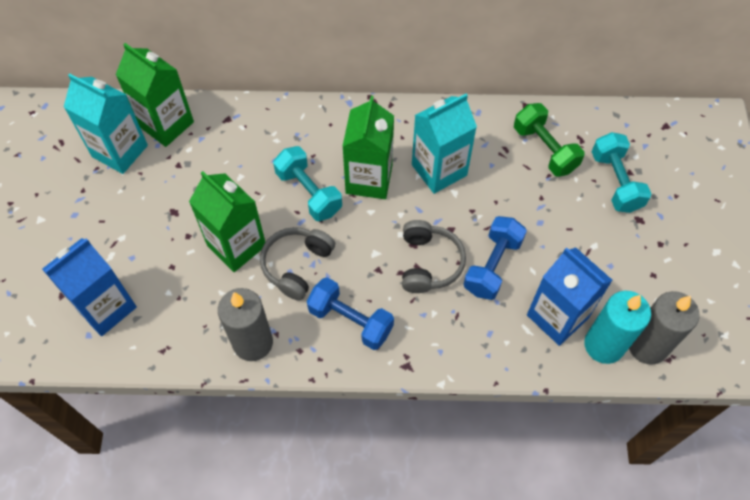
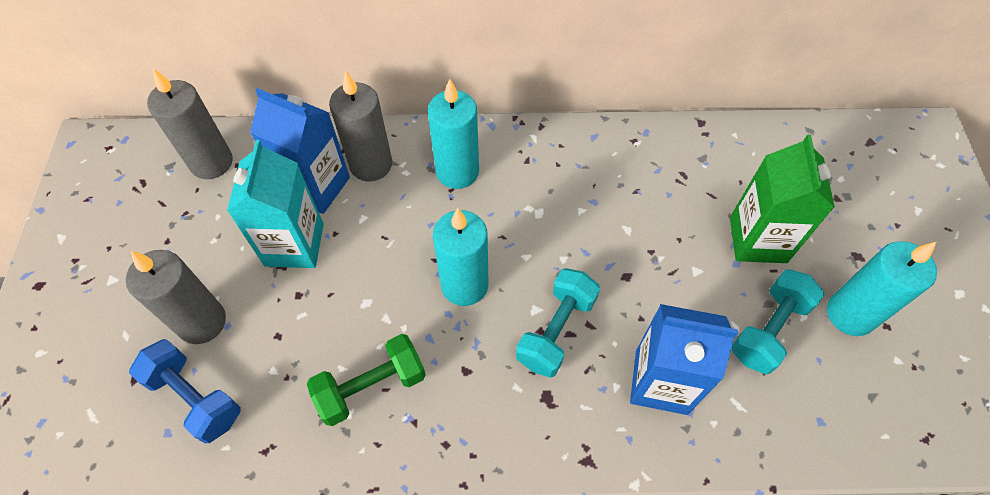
blue dumbbell: [307,277,394,350] [463,216,527,300] = 2 -> [129,339,241,443] = 1
green carton: [115,43,194,147] [189,171,265,272] [342,96,394,199] = 3 -> [730,134,835,263] = 1
grey candle: [218,288,273,361] [629,291,700,365] = 2 -> [126,250,226,344] [147,69,233,179] [329,71,392,181] = 3
grey headphones: [260,227,335,301] [402,220,466,293] = 2 -> none = 0
turquoise candle: [584,291,651,364] = 1 -> [428,79,479,189] [433,208,489,306] [827,241,937,336] = 3
turquoise carton: [64,74,148,174] [412,94,477,194] = 2 -> [227,140,324,268] = 1

